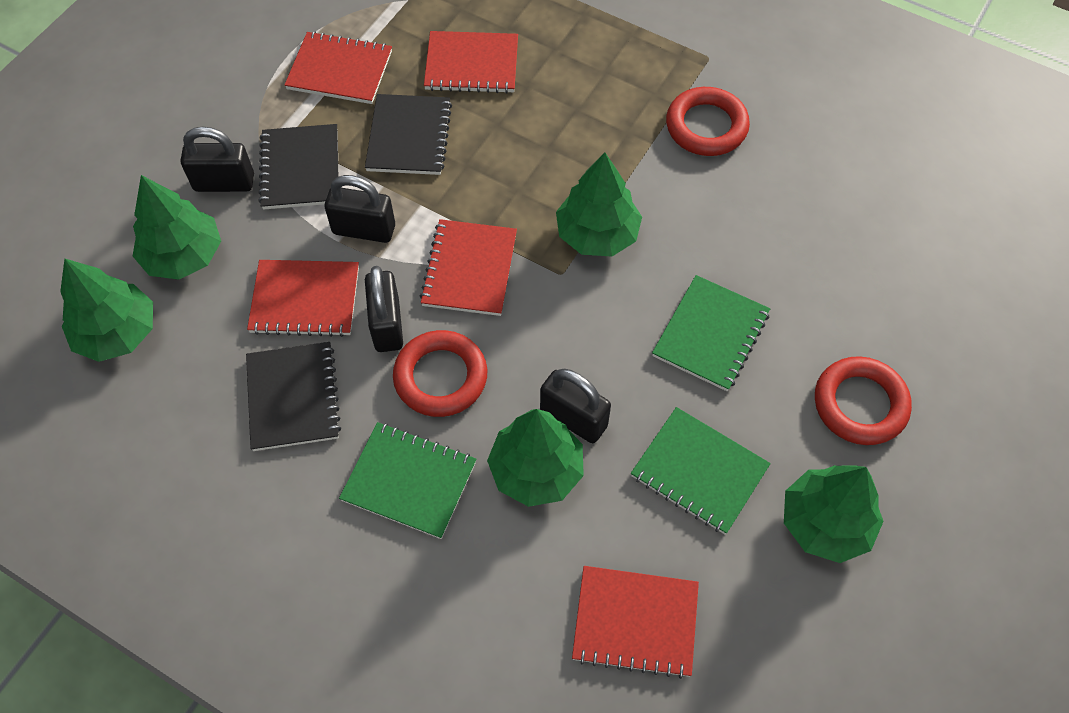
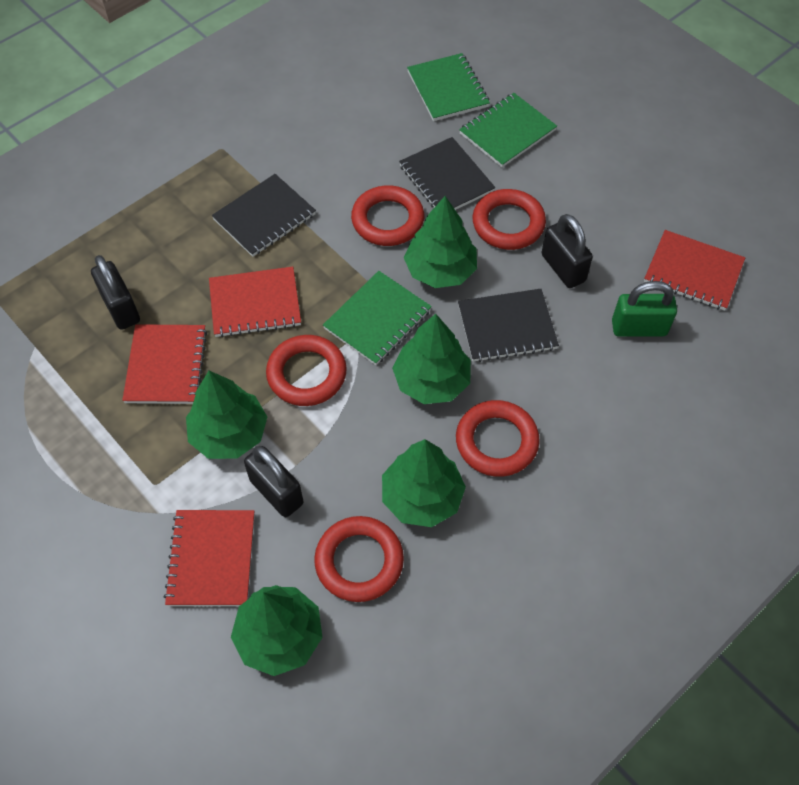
black padlock: [181,127,254,192] [325,175,395,243] [365,266,403,352] [540,368,611,443] = 4 -> [91,255,140,330] [244,446,303,517] [542,214,593,288] = 3
green padlock: none = 0 -> [612,281,677,337] = 1
red notebook: [247,260,359,337] [285,31,392,104] [420,219,517,316] [424,31,518,94] [572,566,699,679] = 5 -> [122,324,207,404] [164,510,254,606] [209,267,301,338] [644,230,745,311] = 4
red ring: [393,330,487,417] [666,87,750,156] [815,356,912,445] = 3 -> [266,335,347,406] [314,516,404,602] [351,185,424,246] [456,400,540,477] [472,189,546,250] = 5

